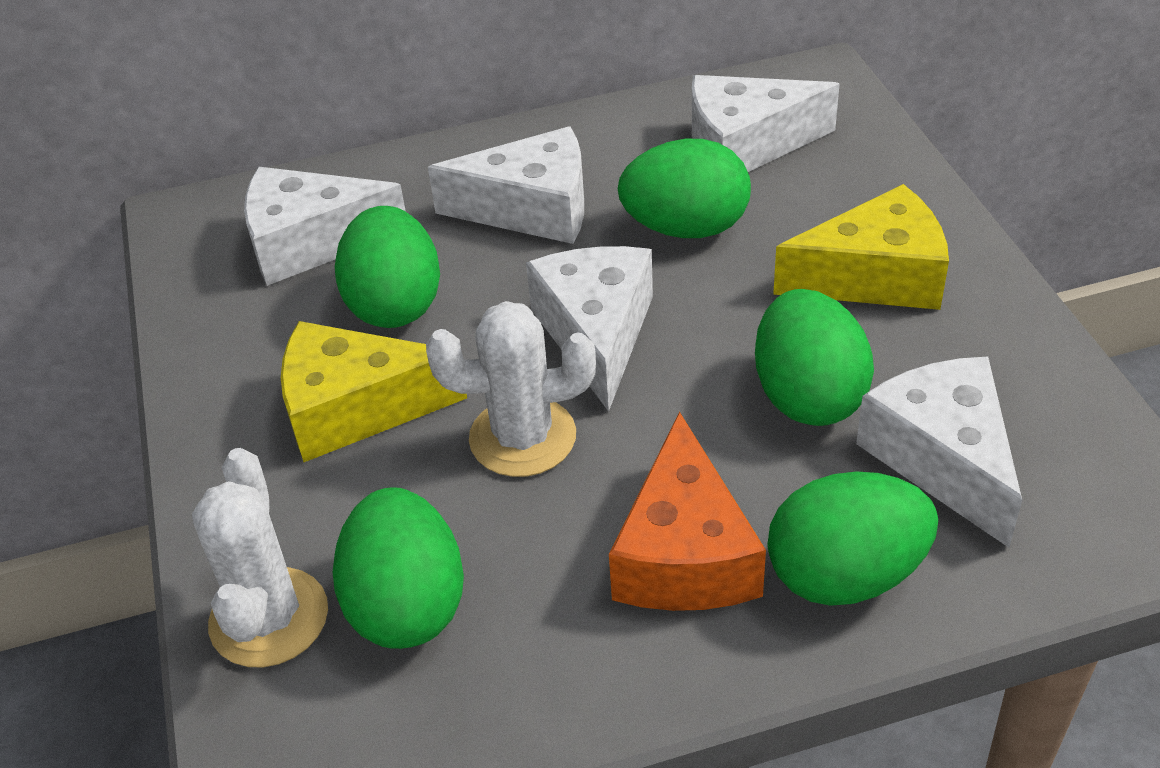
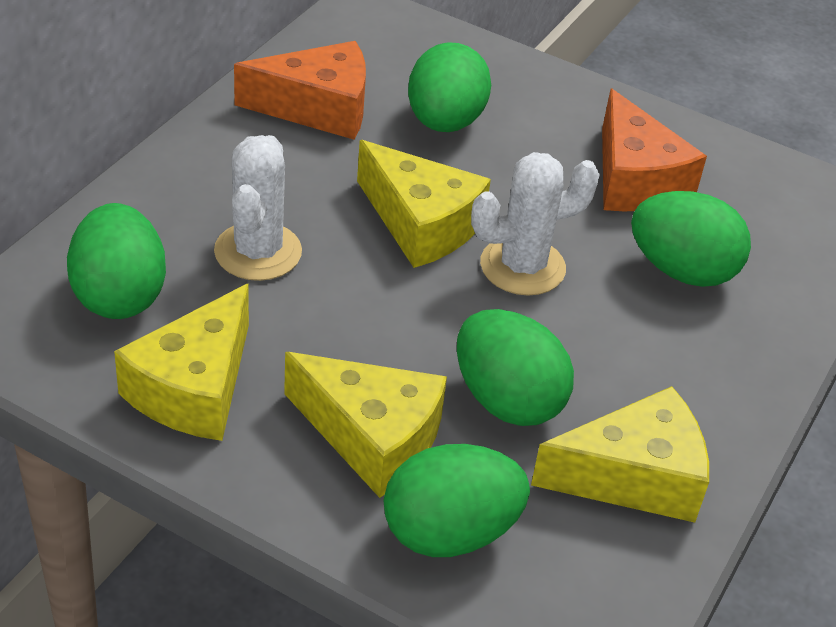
orange cheese: [609,412,766,611] = 1 -> [234,41,366,140] [602,89,707,211] = 2
white cheese: [244,167,406,286] [428,126,584,244] [526,246,653,411] [692,75,840,172] [856,357,1022,548] = 5 -> none = 0
yellow cheese: [281,321,467,462] [773,184,949,310] = 2 -> [114,284,249,441] [284,352,447,498] [357,140,491,268] [531,386,709,523] = 4

